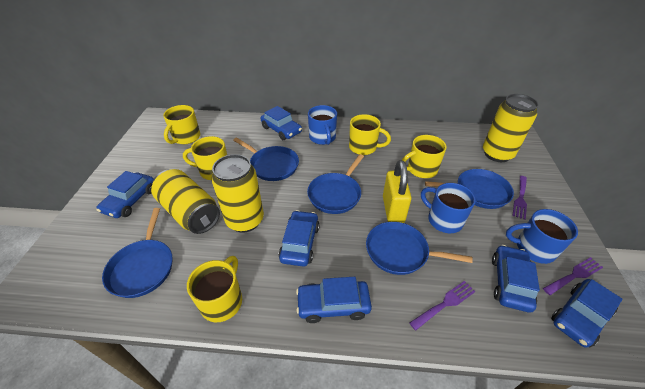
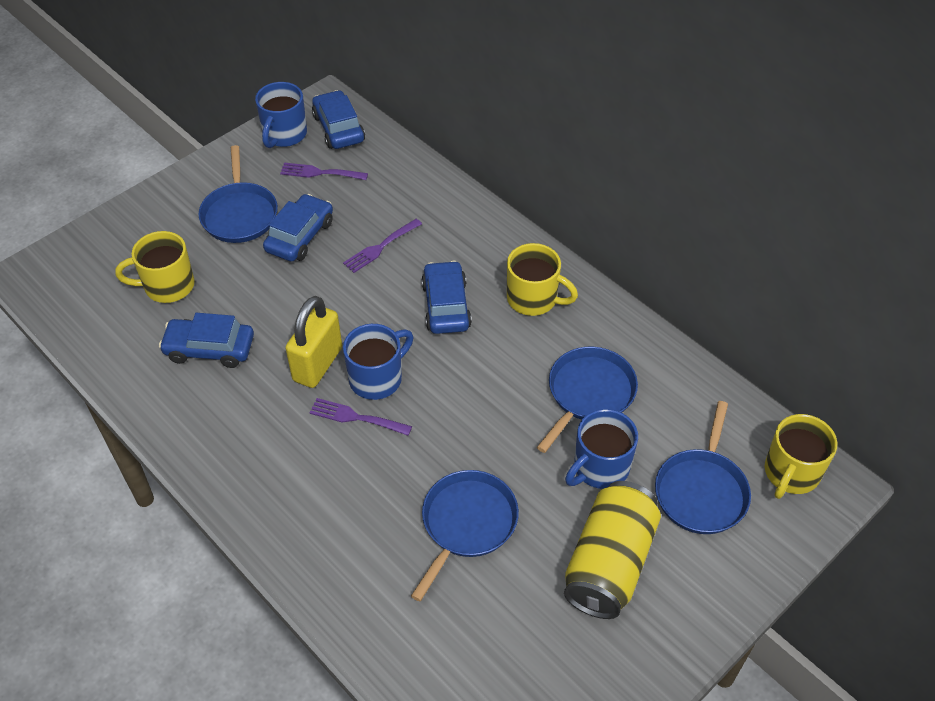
blue car: [97,171,154,218] [260,106,302,140] [279,210,320,267] [296,277,372,323] [492,245,540,313] [551,279,623,348] = 6 -> [159,313,254,368] [263,194,333,262] [312,90,365,149] [421,261,472,334] = 4
blue pan: [102,208,172,298] [233,137,299,181] [307,154,364,214] [366,222,473,275] [425,169,514,209] = 5 -> [198,145,278,243] [411,470,519,601] [537,347,638,453] [655,401,751,534] = 4
yellow can: [151,169,220,234] [211,154,264,233] [483,94,539,162] = 3 -> [564,481,661,619] = 1
yellow mug: [163,105,200,144] [183,136,227,180] [187,256,242,322] [349,114,391,155] [402,135,447,178] = 5 -> [115,231,195,303] [507,243,578,316] [765,414,837,499] = 3

